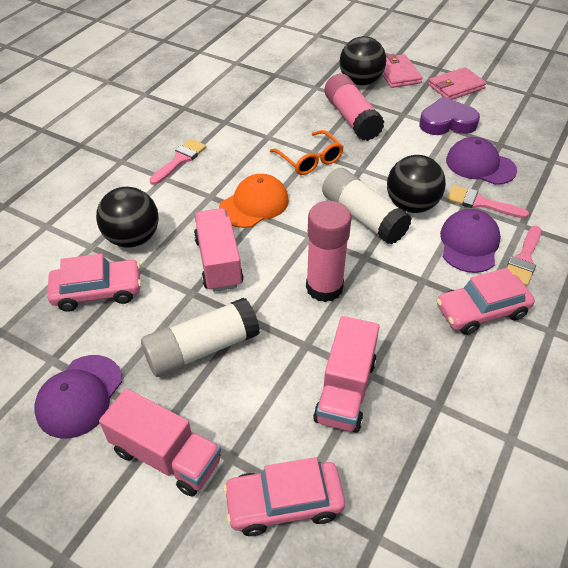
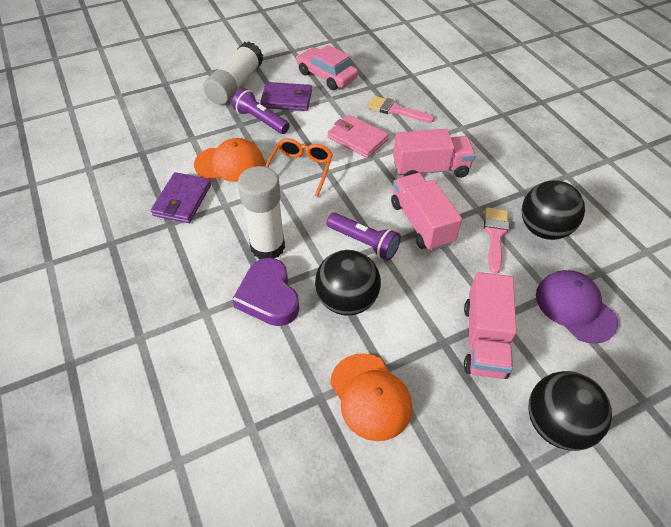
orange cap: [219,174,289,228] = 1 -> [194,138,264,182] [330,353,412,441] = 2
pink brush: [149,139,206,185] [447,185,529,218] [507,225,541,286] = 3 -> [367,96,434,123] [484,208,509,274] = 2
pink car: [47,254,141,312] [223,457,345,536] [437,268,535,335] = 3 -> [296,45,358,90] = 1
pink glue stick: [306,201,351,302] [325,74,385,141] = 2 -> none = 0
pink wallet: [382,54,423,88] [428,67,486,100] = 2 -> [327,115,389,158] = 1
purple cap: [34,355,122,439] [440,209,501,273] [446,137,517,185] = 3 -> [536,270,618,344] = 1
purple flashlight: none = 0 -> [232,88,290,134] [327,213,401,260] = 2
purple wallet: none = 0 -> [151,172,211,223] [260,82,312,111] = 2

